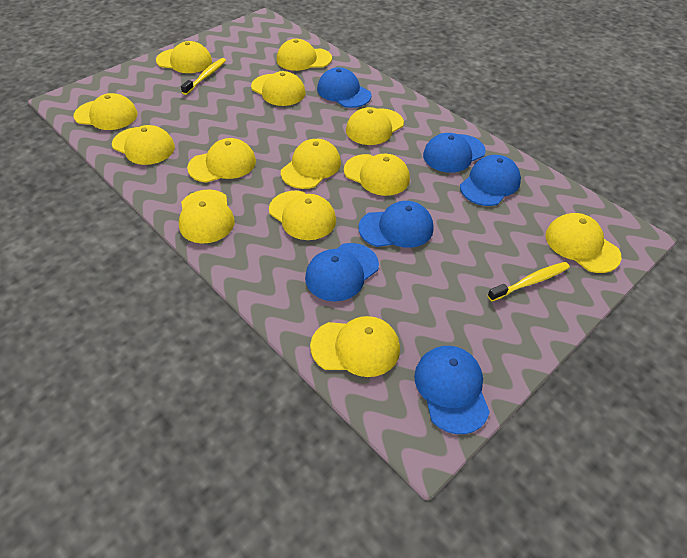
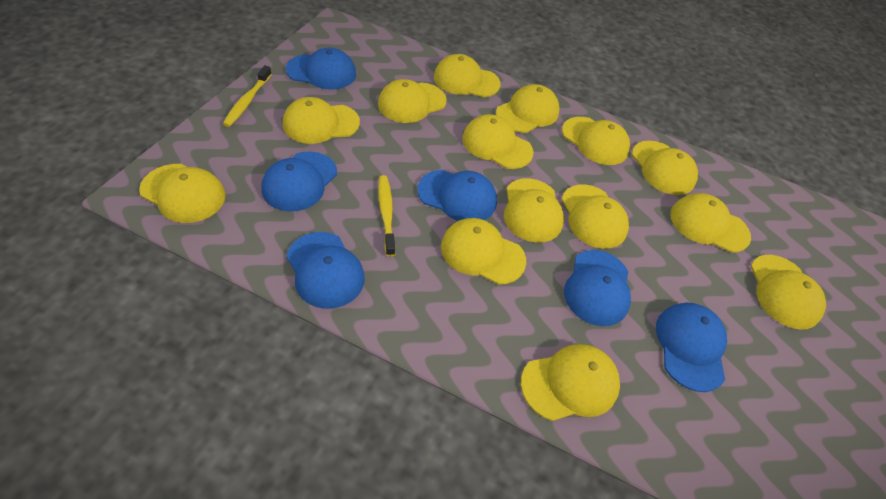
yellow cap: [74,93,138,130] [112,125,175,165] [156,41,212,73] [179,189,235,243] [187,138,256,183] [251,71,306,106] [269,191,336,240] [277,39,332,71] [281,139,341,189] [310,316,400,377] [344,154,410,196] [346,107,404,145] [546,213,622,273] = 13 -> [139,164,226,223] [283,97,360,144] [378,79,447,123] [434,54,500,97] [441,218,526,285] [462,114,534,169] [496,84,560,133] [504,178,564,243] [521,344,620,421] [561,185,629,249] [562,117,630,165] [632,141,698,195] [670,193,751,253] [751,255,826,330] = 14

